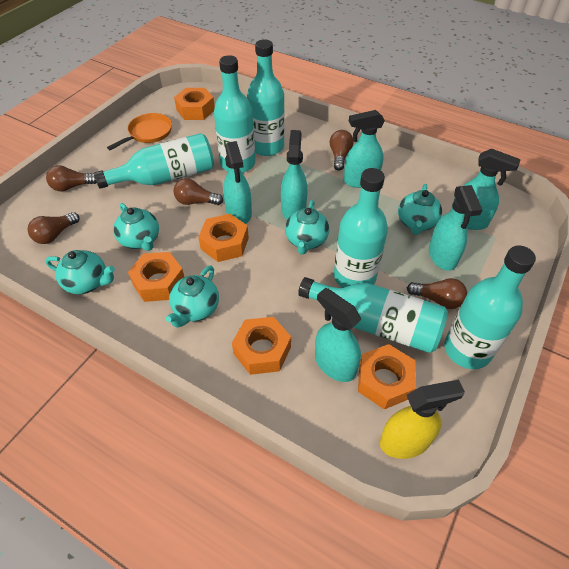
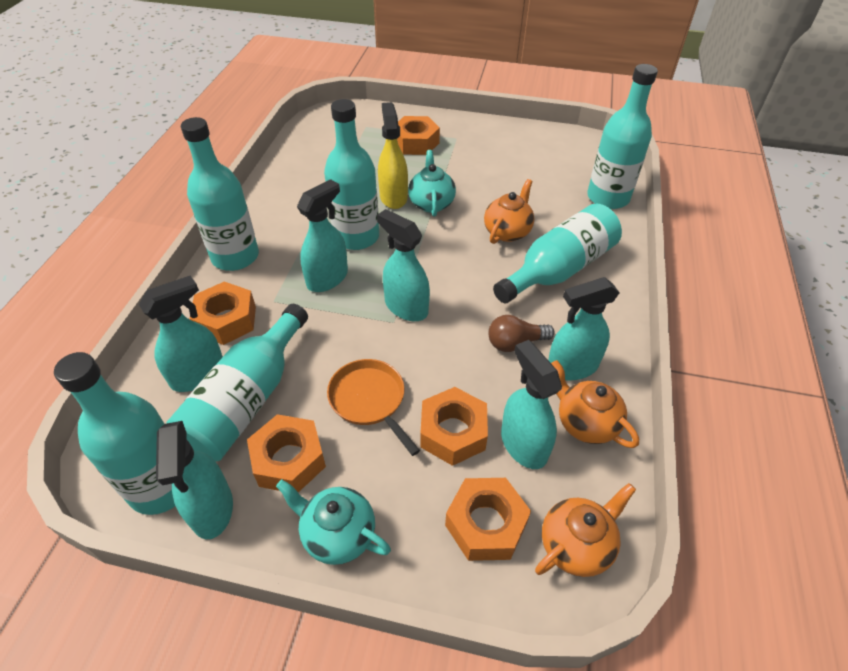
brown light bulb: [27,212,80,244] [46,165,97,191] [173,178,223,205] [330,130,353,171] [407,278,467,309] = 5 -> [489,315,555,352] = 1
orange teapot: none = 0 -> [484,179,534,244] [535,483,636,577] [551,360,639,448] = 3
turquoise teapot: [45,250,115,294] [113,203,159,251] [166,266,219,328] [285,200,329,254] [398,184,442,235] = 5 -> [276,480,391,565] [408,150,456,217] = 2

